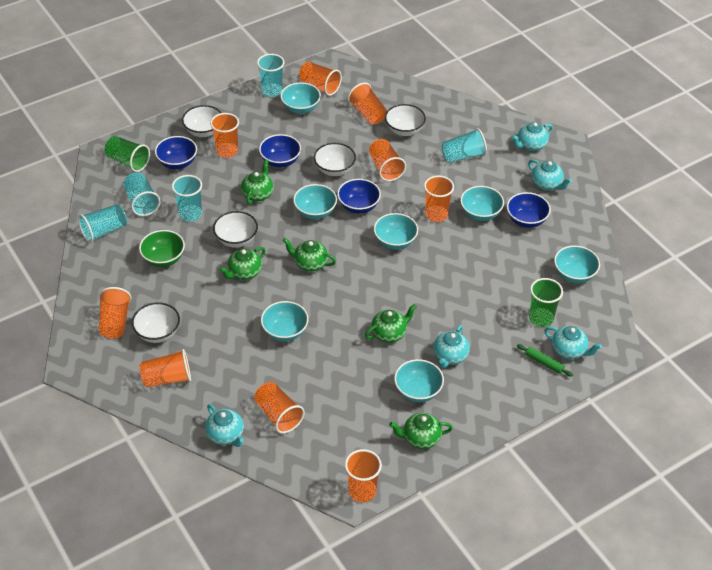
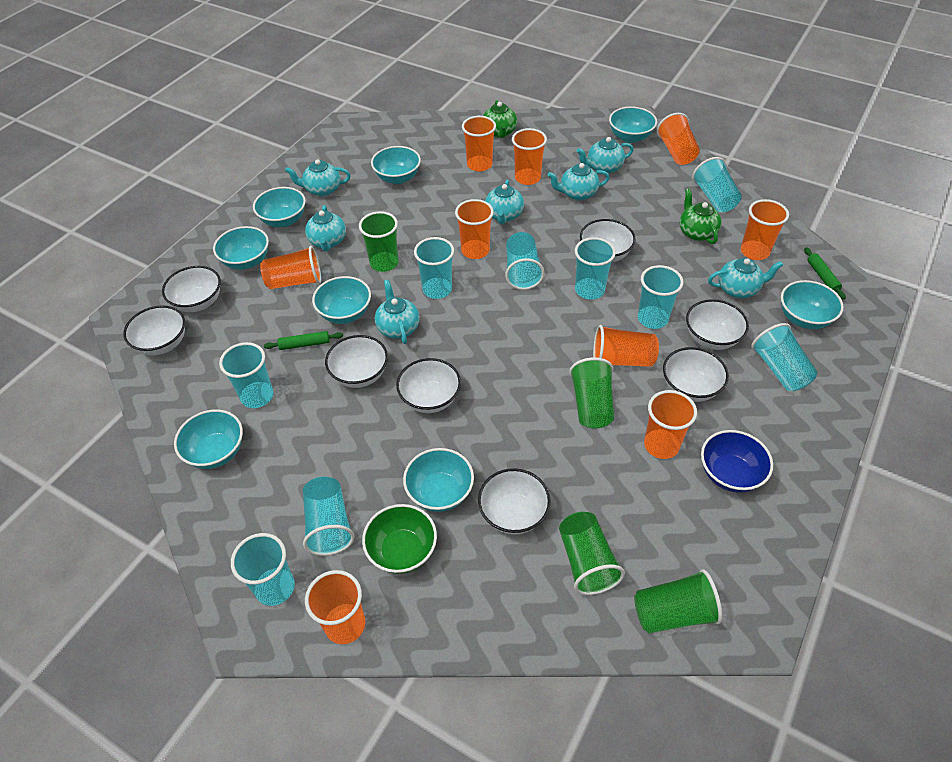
blue bowl: [155,136,197,169] [259,134,301,168] [337,179,381,214] [507,192,551,228] = 4 -> [701,430,773,493] = 1
green cup: [105,136,150,172] [529,278,563,327] = 2 -> [359,211,398,272] [559,512,625,595] [569,357,614,429] [634,570,722,633] = 4
green rolling pin: [517,344,573,377] = 1 -> [264,331,343,350] [804,247,846,300] = 2
green teapot: [219,247,266,280] [241,159,273,205] [283,238,336,272] [365,304,417,343] [389,413,453,449] = 5 -> [483,100,517,138] [680,188,722,244] = 2
turquoise bowl: [261,301,309,341] [280,82,321,114] [293,184,337,219] [374,213,418,250] [394,359,444,402] [460,186,504,221] [554,245,600,283] = 7 -> [174,410,243,469] [213,226,269,270] [253,187,306,227] [312,276,371,324] [371,146,421,184] [403,448,474,512] [609,106,657,143] [781,280,844,329] = 8
turquoise cup: [78,204,127,243] [124,172,160,216] [172,175,202,222] [257,54,285,97] [442,128,487,163] = 5 -> [219,342,274,408] [231,533,295,606] [303,477,354,556] [414,237,454,299] [505,232,544,290] [575,237,616,300] [638,265,683,329] [692,157,742,212] [751,323,818,391] = 9
turquoise teapot: [205,404,244,447] [433,325,470,368] [512,122,553,151] [528,159,572,190] [544,326,602,359] = 5 -> [285,159,351,197] [305,205,346,252] [375,280,420,344] [485,180,524,224] [548,163,609,201] [576,137,634,174] [708,258,783,298] = 7
white bowl: [132,302,180,343] [182,105,221,137] [213,211,258,247] [314,143,356,176] [385,104,426,136] = 5 -> [123,306,185,355] [162,266,221,312] [325,335,388,388] [396,358,461,413] [478,468,551,535] [580,219,636,262] [663,347,729,402] [686,299,749,350] = 8

